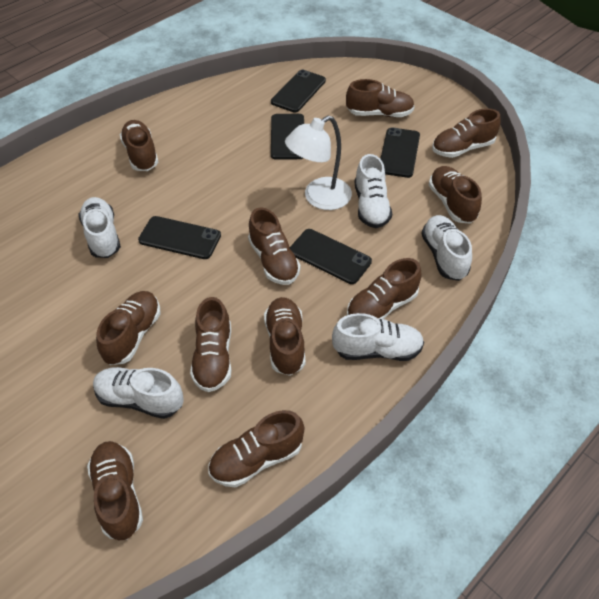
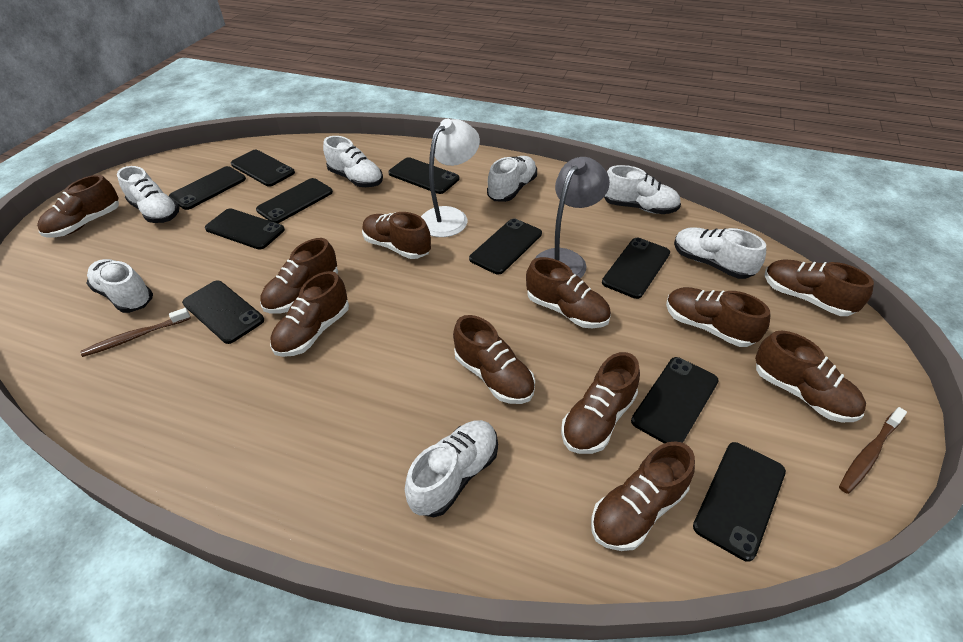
black phone: [138,216,221,259] [271,70,326,112] [271,114,304,160] [290,229,372,284] [380,127,420,178] = 5 -> [169,166,246,210] [182,281,264,344] [205,208,285,250] [231,150,295,187] [256,178,333,223] [388,157,459,194] [469,219,542,274] [602,238,670,299] [631,357,719,444] [693,442,786,561] = 10
brown toothbrush: none = 0 -> [80,308,191,357] [839,407,907,494] = 2
grey lamp: none = 0 -> [535,157,610,278] = 1
white shoe: [79,197,121,258] [93,367,184,419] [332,313,424,361] [355,154,392,228] [421,215,472,281] = 5 -> [86,259,153,313] [117,166,180,223] [323,136,383,187] [405,420,498,517] [487,156,537,202] [604,165,681,214] [674,227,766,279] = 7

